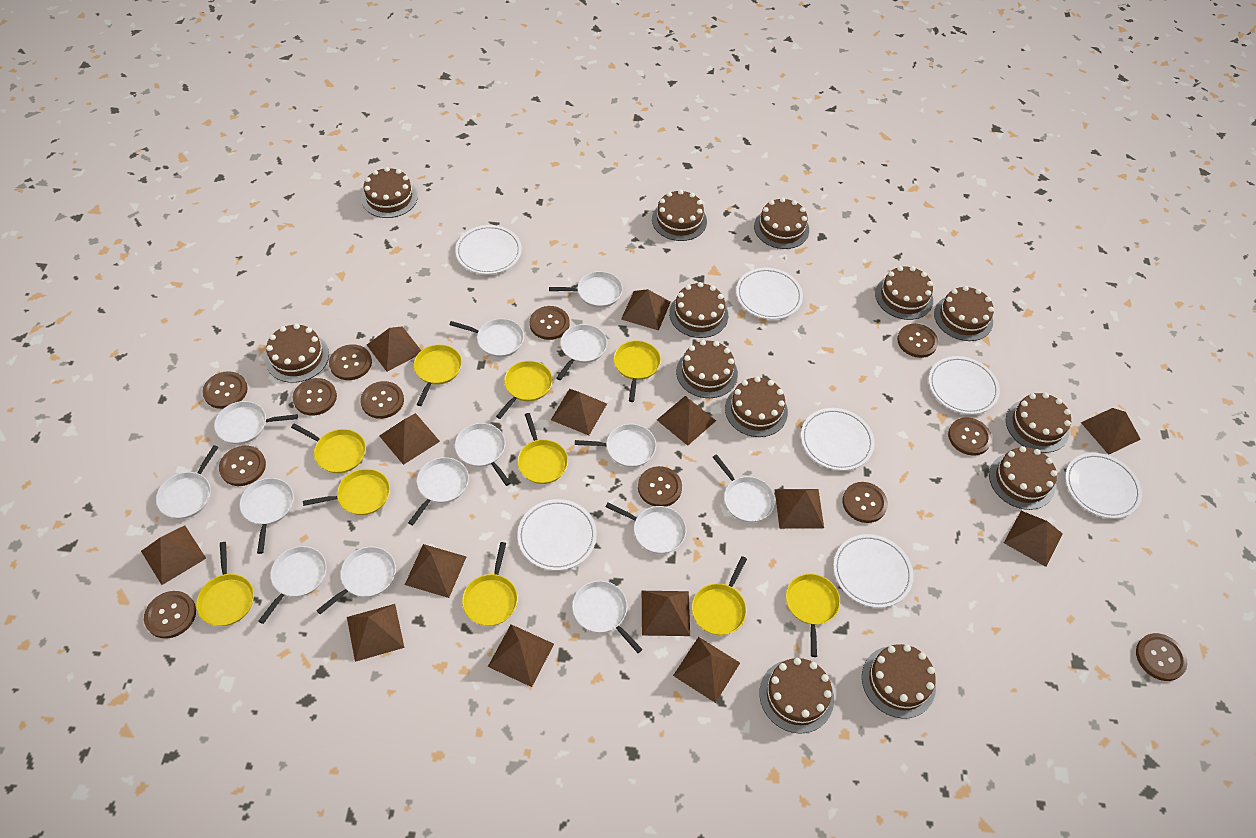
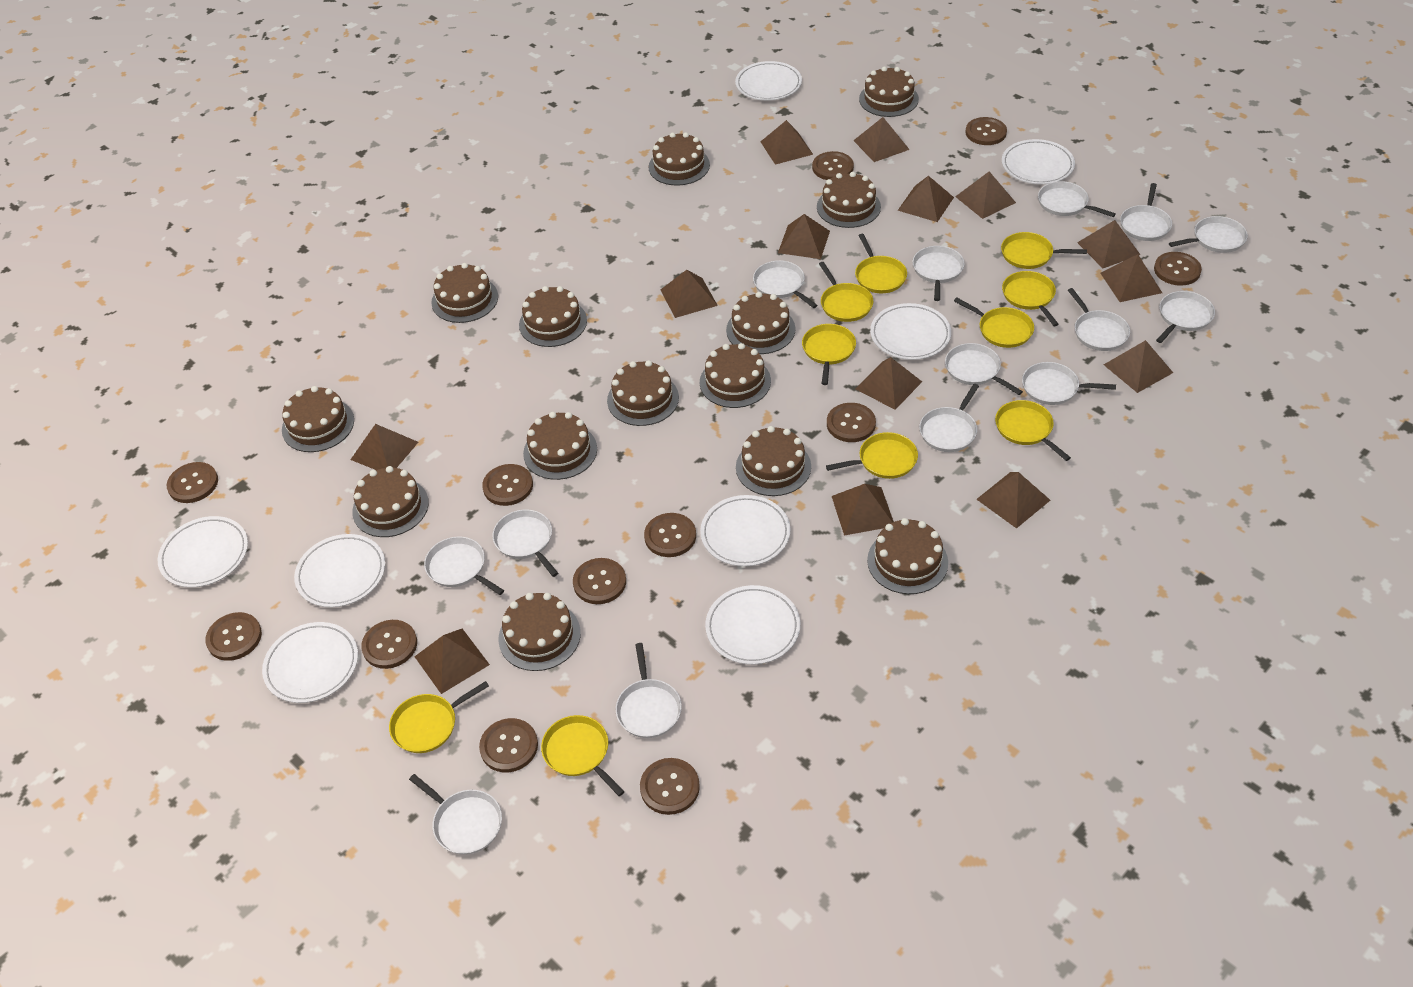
brown cake: [265,323,329,383] [361,167,418,218] [652,190,707,241] [669,282,728,338] [676,340,738,398] [725,376,788,437] [754,197,809,249] [759,658,834,734] [862,644,936,719] [875,266,933,320] [934,286,994,341] [989,446,1057,510] [1006,393,1071,453] = 13 -> [282,386,354,452] [352,466,429,537] [431,263,498,323] [498,593,581,671] [519,286,587,347] [523,412,597,480] [607,360,679,426] [649,132,710,185] [700,343,771,408] [726,292,796,354] [736,426,811,496] [817,172,881,228] [859,66,919,117] [867,518,948,594] = 14
white plate: [455,225,522,274] [517,499,597,571] [736,268,803,319] [801,408,875,471] [833,534,913,608] [928,356,1000,414] [1065,453,1142,519] = 7 -> [158,516,248,588] [262,622,358,703] [294,534,385,608] [700,495,791,567] [705,585,800,665] [735,61,802,101] [870,303,951,360] [1002,139,1075,185] = 8

